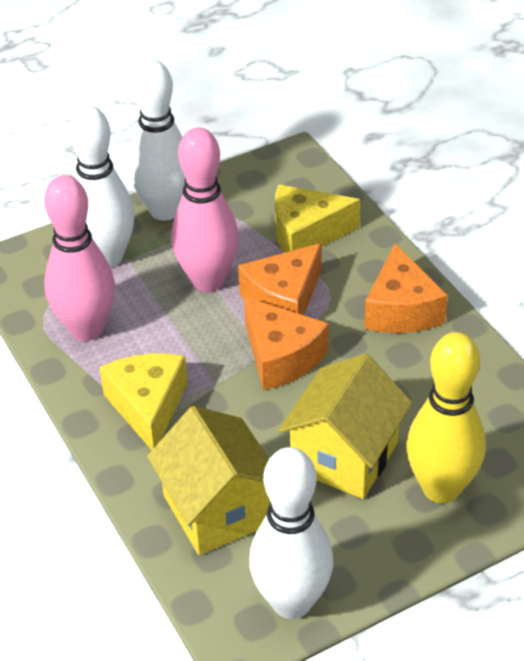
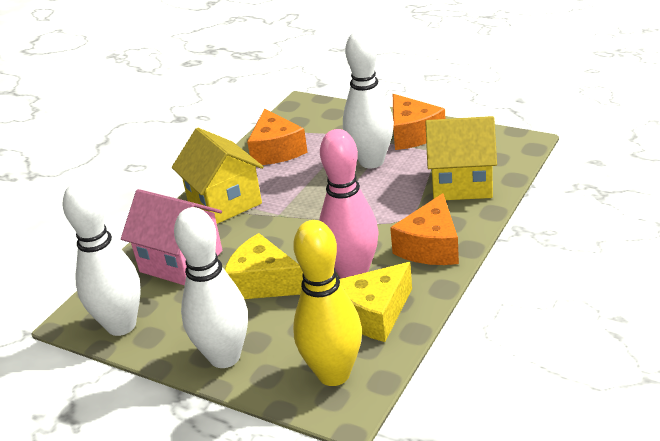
pink bowling pin: [44,175,115,341] [171,128,239,292] = 2 -> [319,129,379,279] = 1
pink house: none = 0 -> [121,189,222,285] = 1

